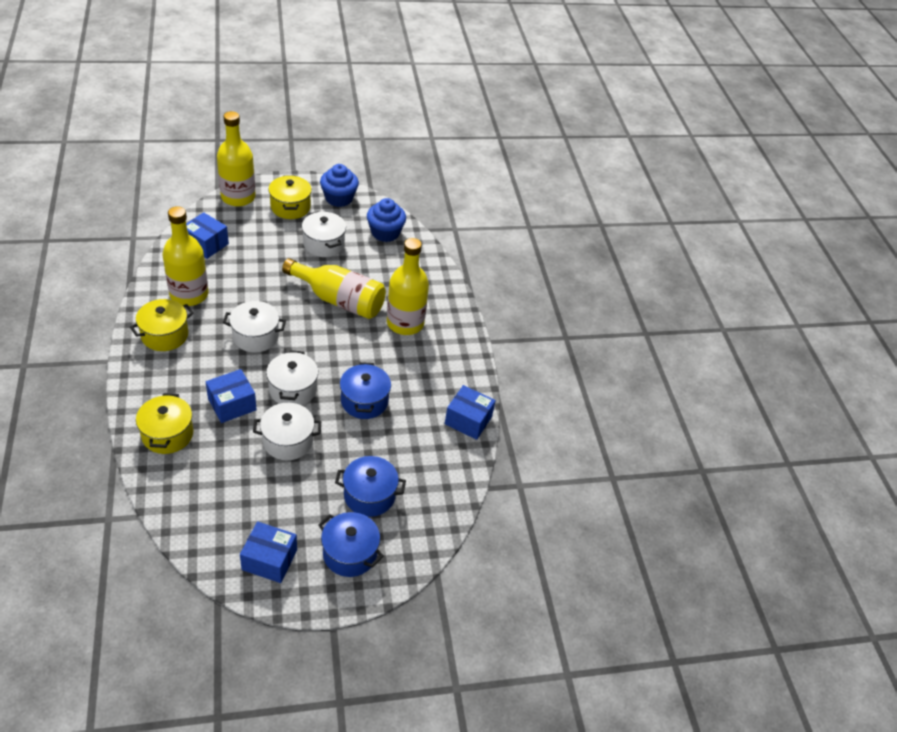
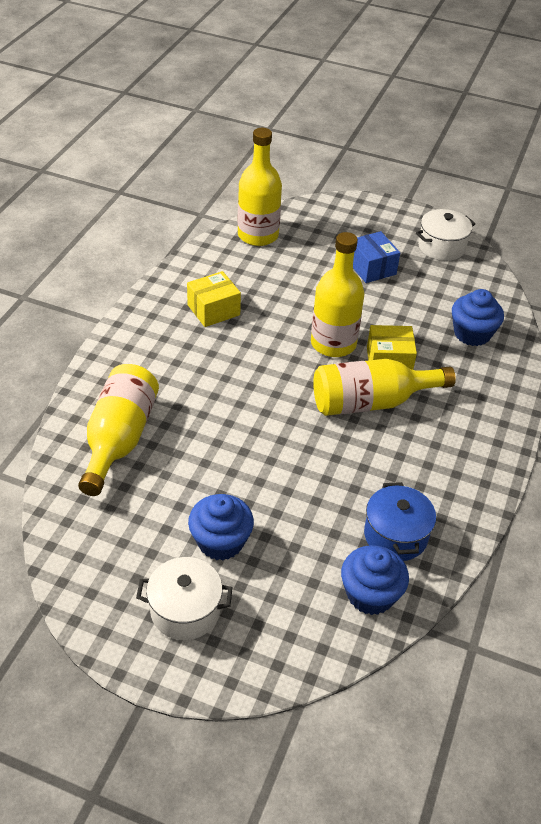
blue box: [186,212,229,259] [206,369,257,423] [240,521,297,583] [445,385,496,440] = 4 -> [353,231,400,283] = 1
blue cupcake: [320,164,359,207] [367,198,406,242] = 2 -> [188,494,254,561] [341,545,409,615] [452,289,504,346] = 3
blue pot: [318,512,384,577] [335,456,406,517] [340,362,391,419] = 3 -> [364,482,436,561] = 1
white pot: [223,301,286,353] [253,403,321,461] [266,350,318,405] [302,211,346,257] = 4 -> [136,557,233,640] [416,209,475,261] = 2
yellow box: none = 0 -> [187,271,241,327] [367,325,417,370] = 2
yellow pot: [130,299,194,351] [136,393,193,454] [268,175,312,219] = 3 -> none = 0

